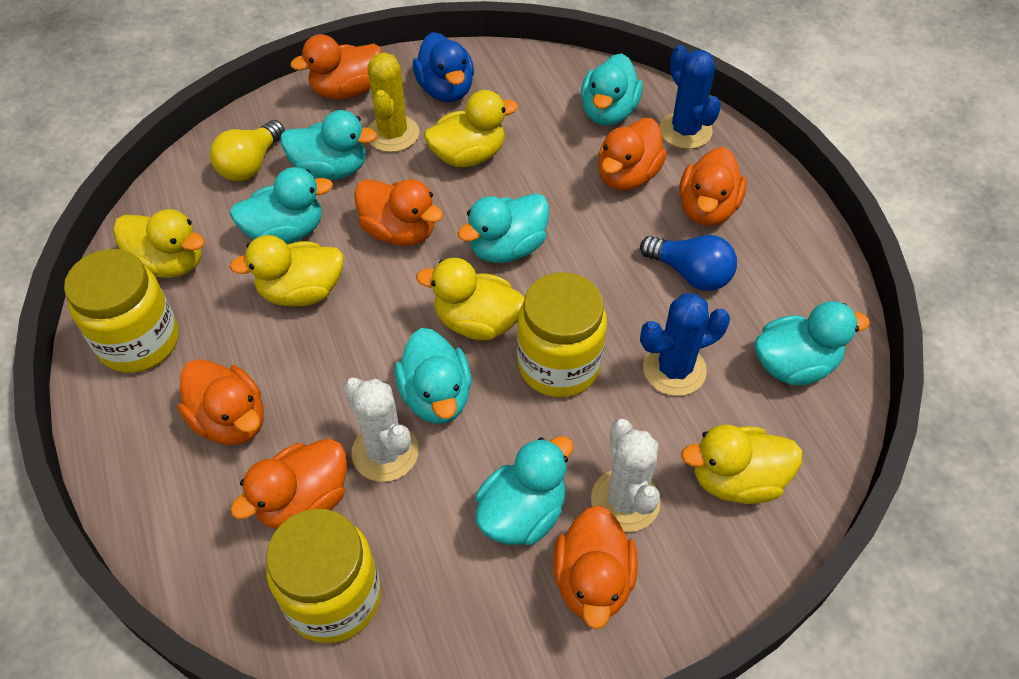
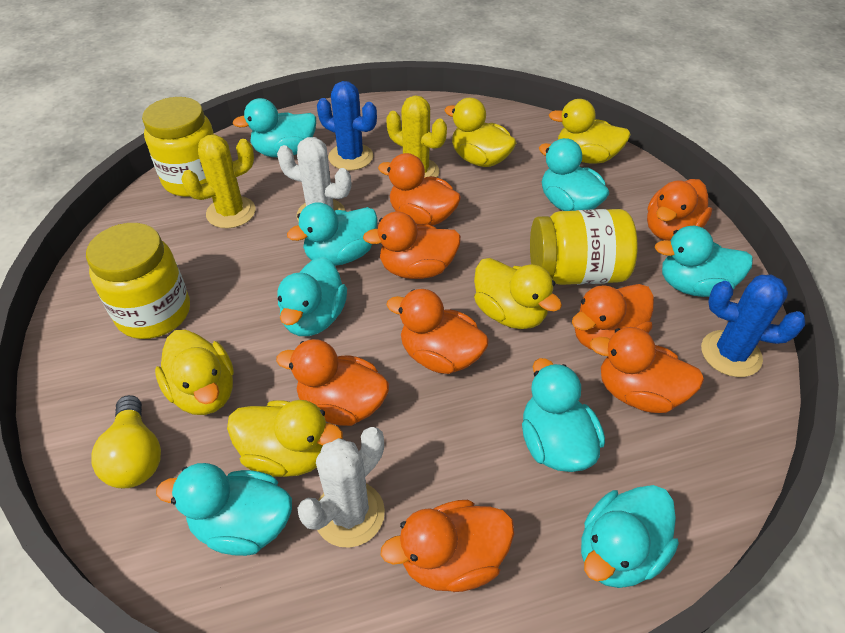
blue duck: [413,32,474,102] = 1 -> none = 0
blue light bulb: [640,235,737,291] = 1 -> none = 0
orange duck: [178,359,264,445] [230,439,347,529] [290,34,382,99] [354,179,443,246] [553,505,638,629] [598,118,667,191] [679,147,747,226] = 7 -> [276,339,389,426] [363,212,461,279] [378,153,461,226] [381,500,514,592] [386,289,489,374] [572,284,654,350] [590,327,704,413] [647,179,712,241] = 8
turquoise duck: [230,167,333,244] [280,110,377,180] [395,328,472,424] [458,193,549,263] [475,436,573,545] [581,54,643,125] [754,301,870,385] = 7 -> [156,463,292,556] [233,98,316,157] [277,256,347,336] [287,202,378,266] [522,358,605,472] [539,138,609,211] [581,485,679,588] [654,226,753,297] = 8
yellow cactus: [367,52,419,152] = 1 -> [181,135,256,228] [386,95,447,178] = 2

